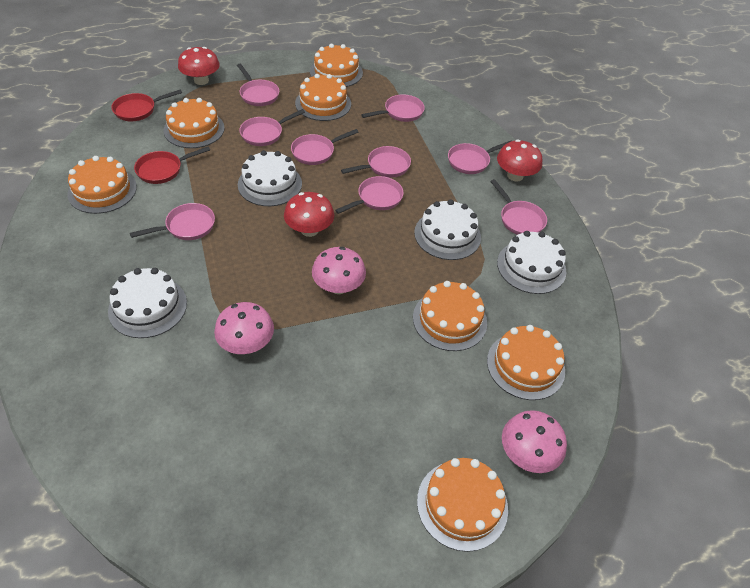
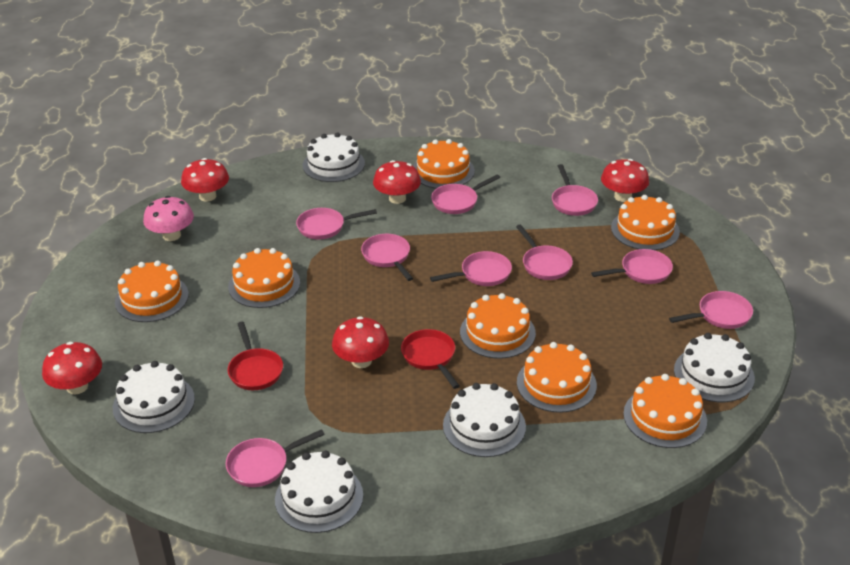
pink mushroom: [214,302,274,354] [312,247,366,294] [502,410,567,473] = 3 -> [143,196,194,241] = 1
red mushroom: [178,47,220,85] [284,192,334,237] [497,140,543,181] = 3 -> [42,342,102,394] [181,158,229,202] [332,316,389,368] [373,160,421,204] [601,159,649,202] = 5
white cake: [108,268,187,338] [238,150,302,206] [414,199,481,260] [497,231,566,294] = 4 -> [113,361,195,433] [275,451,363,533] [303,133,365,182] [443,383,526,457] [674,333,755,402] = 5

